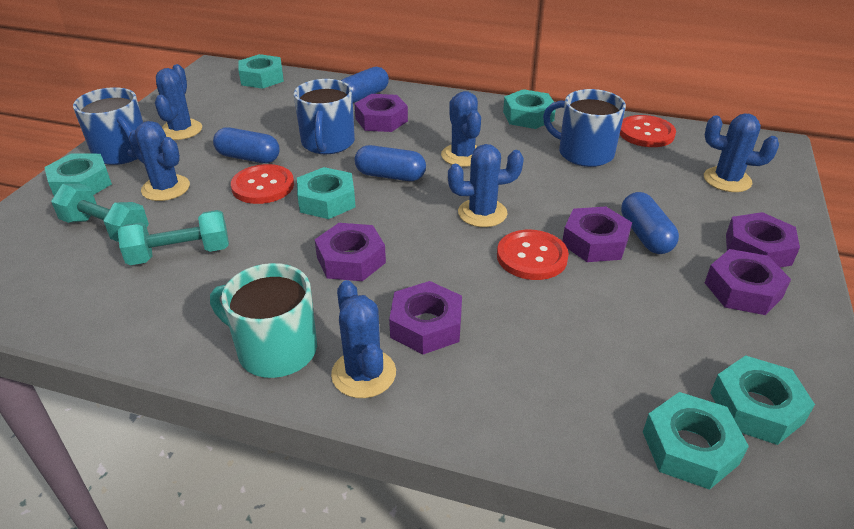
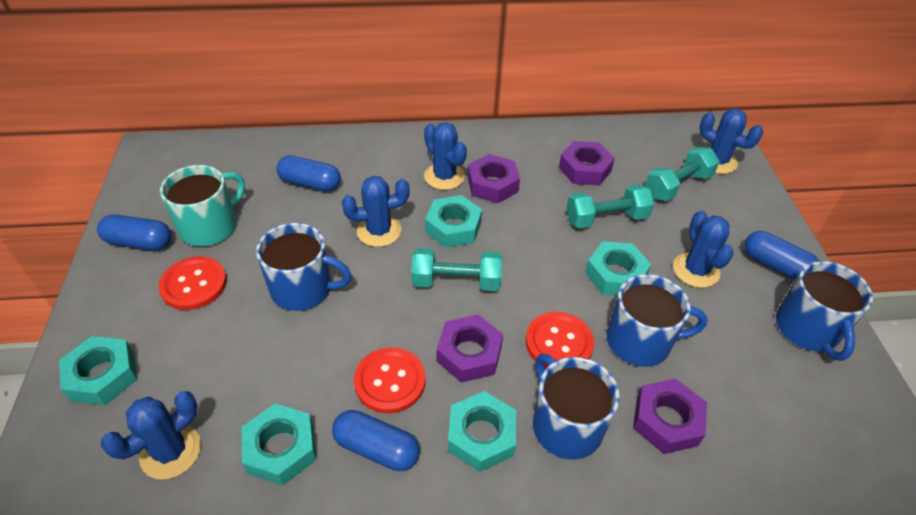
blue cactus: [129,121,190,201] [155,64,202,140] [331,280,396,398] [441,91,481,167] [448,144,524,227] [704,114,779,192] = 6 -> [100,391,201,480] [342,176,410,247] [424,122,467,190] [673,211,734,288] [700,108,763,174] = 5
blue mug: [73,87,143,165] [294,79,355,154] [543,89,626,167] = 3 -> [256,223,352,311] [533,354,620,460] [607,274,708,367] [776,261,873,361] = 4
purple nut: [314,223,386,281] [354,94,408,132] [389,281,462,354] [562,207,632,262] [705,249,791,315] [726,212,800,268] = 6 -> [437,315,503,383] [468,154,520,203] [559,141,615,186] [633,379,707,454] = 4
turquoise dumbbell: [51,184,149,242] [118,210,229,265] = 2 -> [411,248,502,291] [566,184,654,228] [645,147,720,201] = 3
turquoise nut: [44,153,112,196] [239,54,284,89] [297,167,356,219] [503,89,556,129] [643,392,749,490] [710,355,815,445] = 6 -> [59,336,137,405] [242,404,316,485] [425,195,482,248] [448,391,516,472] [585,241,651,296] = 5

